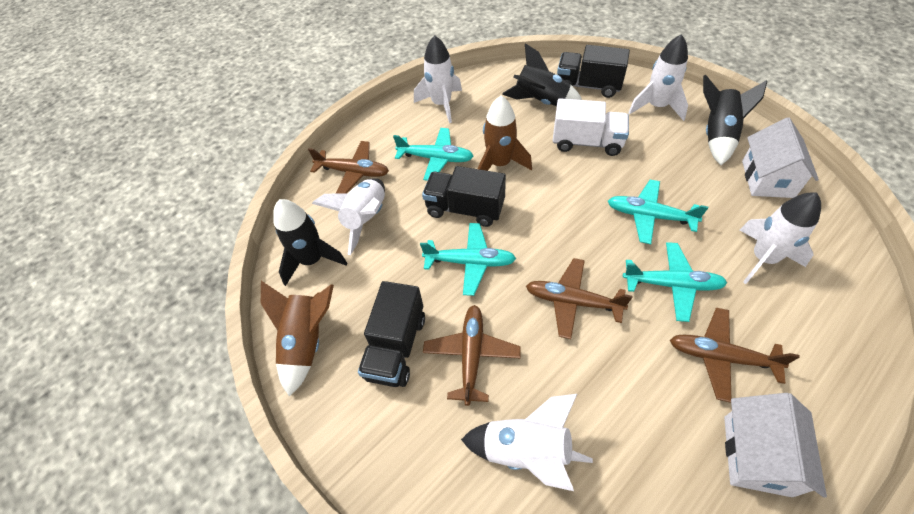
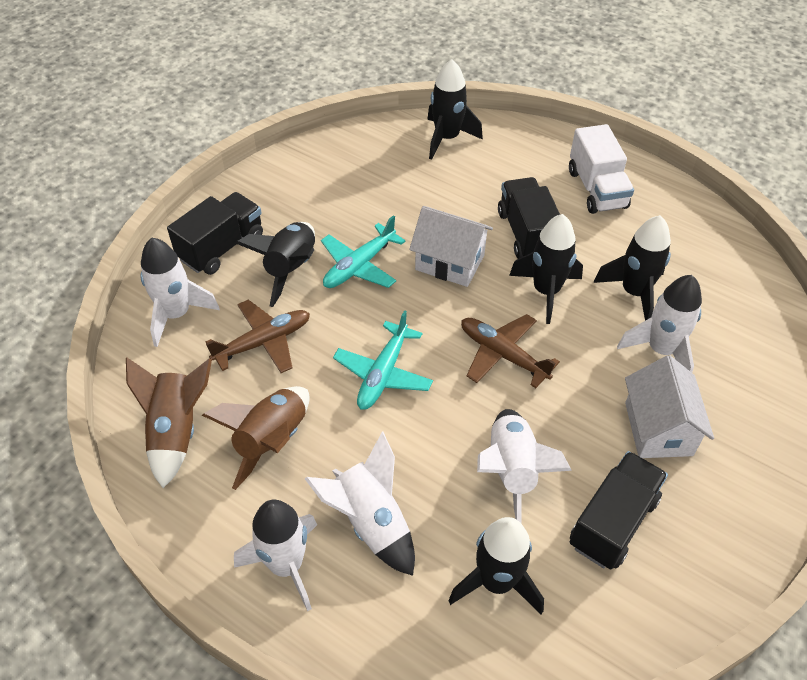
black rocket: [273,199,347,286] [502,43,582,106] [703,75,767,165] = 3 -> [236,222,315,307] [427,59,483,160] [448,517,544,614] [509,214,583,324] [593,215,671,321] = 5
brown plane: [308,141,389,194] [423,305,521,406] [526,258,632,339] [670,308,800,403] = 4 -> [206,300,310,373] [461,314,560,388] = 2
turquoise plane: [393,128,474,181] [420,223,516,296] [608,180,708,244] [623,242,727,322] = 4 -> [321,215,406,288] [333,310,433,410] = 2

